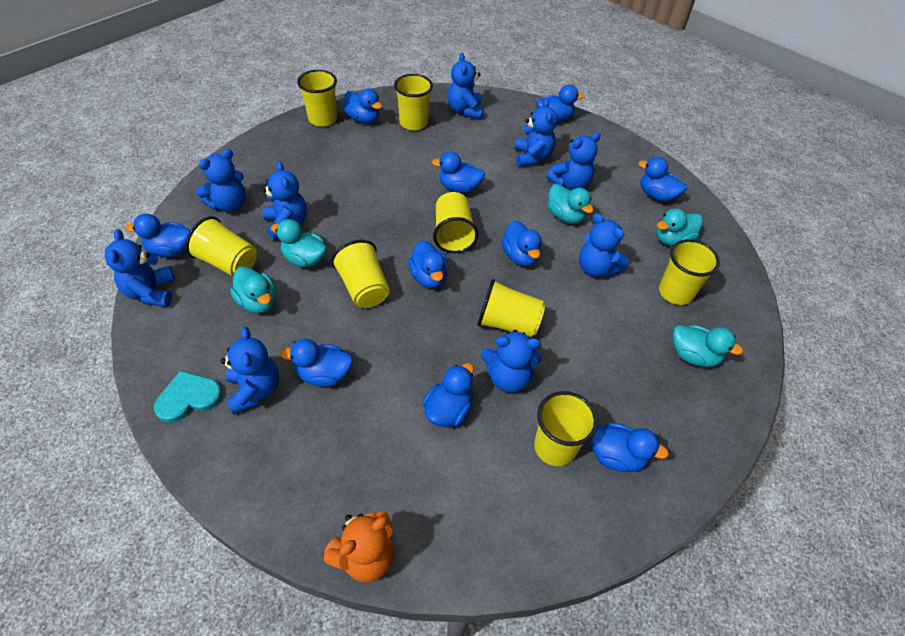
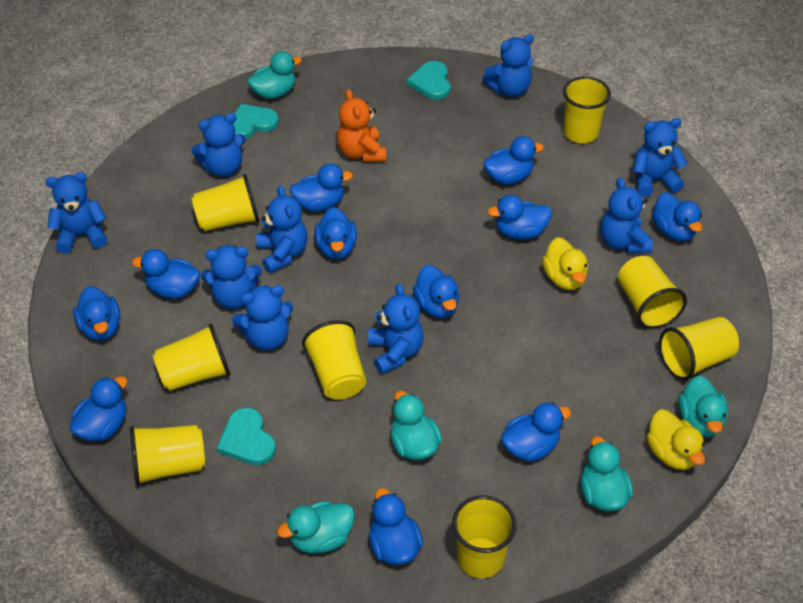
blue duck: [126,214,190,257] [280,339,353,387] [344,88,382,123] [408,240,449,288] [422,363,474,427] [431,151,485,193] [501,221,541,266] [537,84,585,122] [591,423,669,472] [638,157,687,202] = 10 -> [70,376,127,441] [73,286,120,341] [132,249,200,299] [289,164,353,211] [314,207,357,259] [369,488,423,565] [413,265,460,318] [483,136,544,184] [488,195,552,239] [501,403,571,462] [652,192,702,241] = 11
turquoise heart: [154,371,222,423] = 1 -> [217,408,276,465] [233,104,279,139] [407,61,451,100] = 3
yellow duck: none = 0 -> [542,237,588,290] [646,410,705,470] = 2

